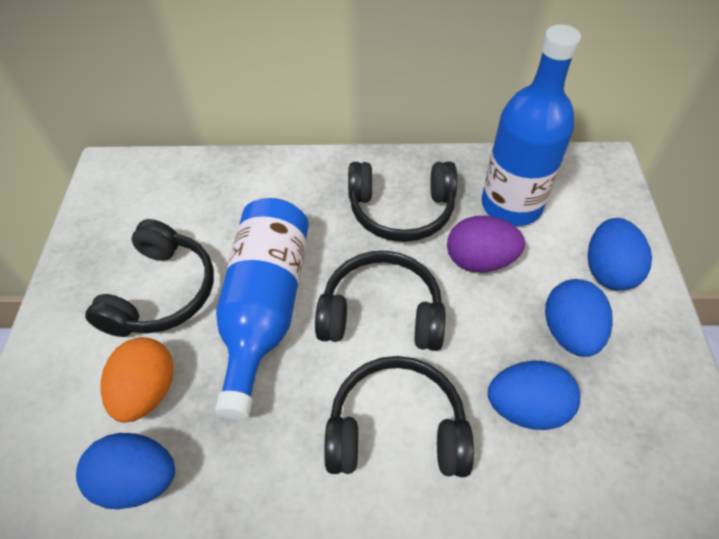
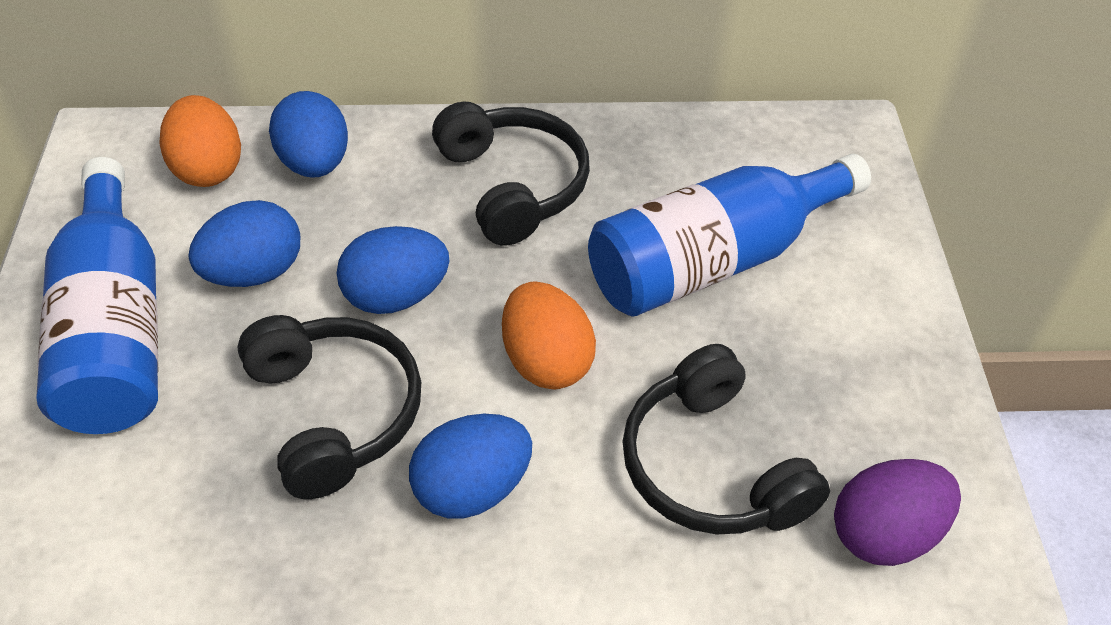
black headphones: [85,219,214,337] [315,251,445,351] [324,356,474,477] [348,161,457,242] = 4 -> [238,315,421,499] [432,101,590,245] [622,344,830,534] = 3
orange egg: [101,337,174,423] = 1 -> [159,95,241,187] [502,281,596,390] = 2

